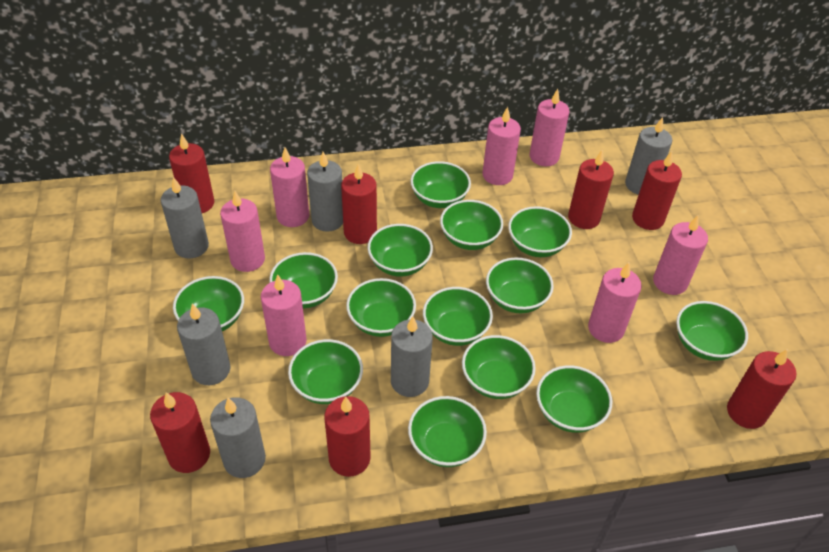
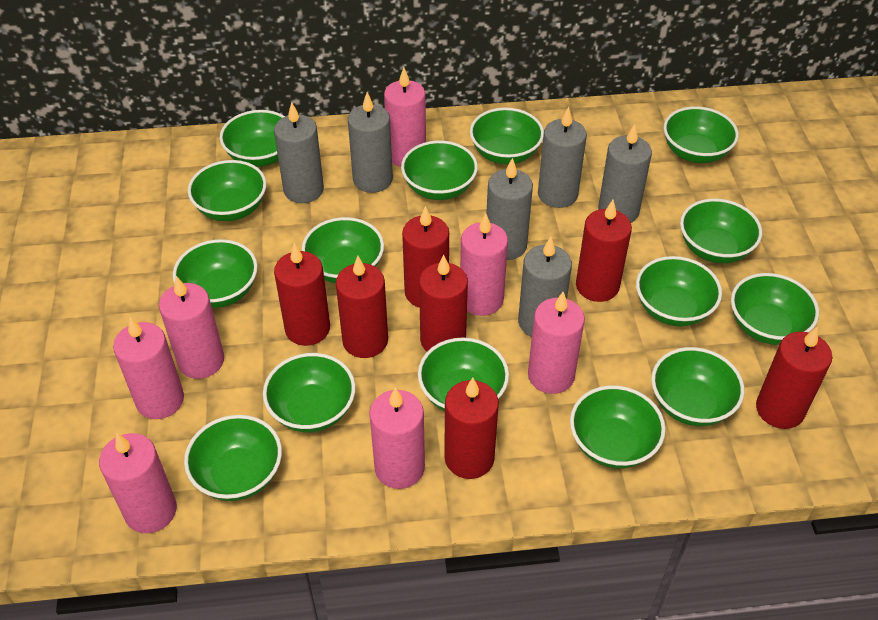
green bowl: [173,276,244,331] [269,252,338,308] [288,339,363,404] [346,278,416,337] [368,224,433,277] [408,396,487,467] [411,161,471,208] [423,287,493,346] [440,200,503,250] [462,335,536,399] [486,257,554,313] [508,206,572,257] [536,365,612,433] [676,301,748,361] = 14 -> [173,239,258,308] [184,415,282,501] [188,160,267,221] [220,110,285,167] [263,353,355,432] [302,217,384,283] [401,140,478,200] [418,337,509,411] [470,108,544,165] [570,385,666,469] [636,256,722,326] [651,347,744,426] [663,106,739,163] [680,199,762,263] [731,273,819,345] = 15

